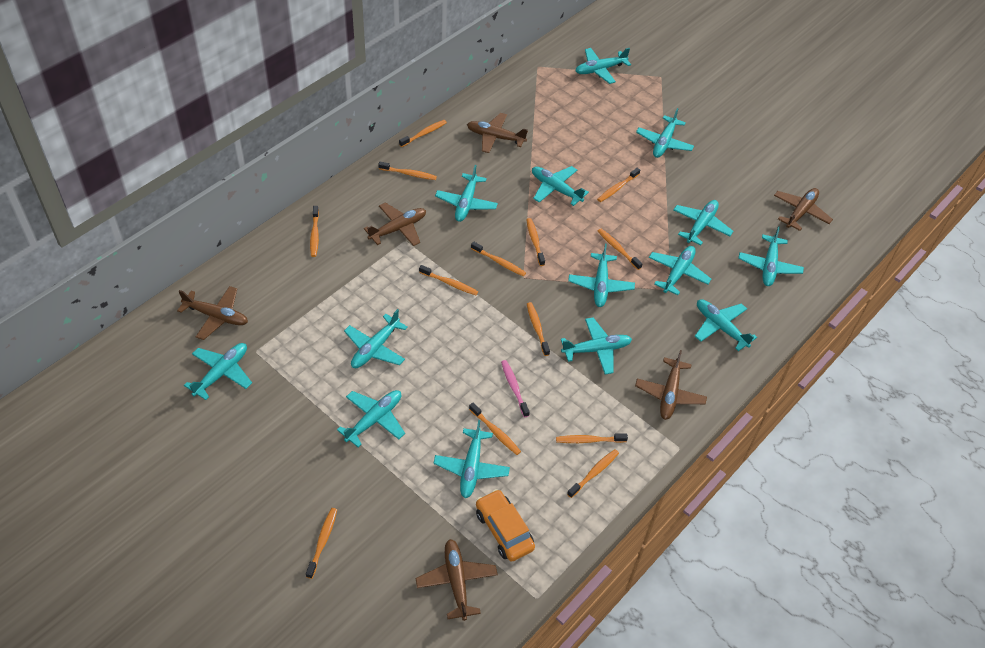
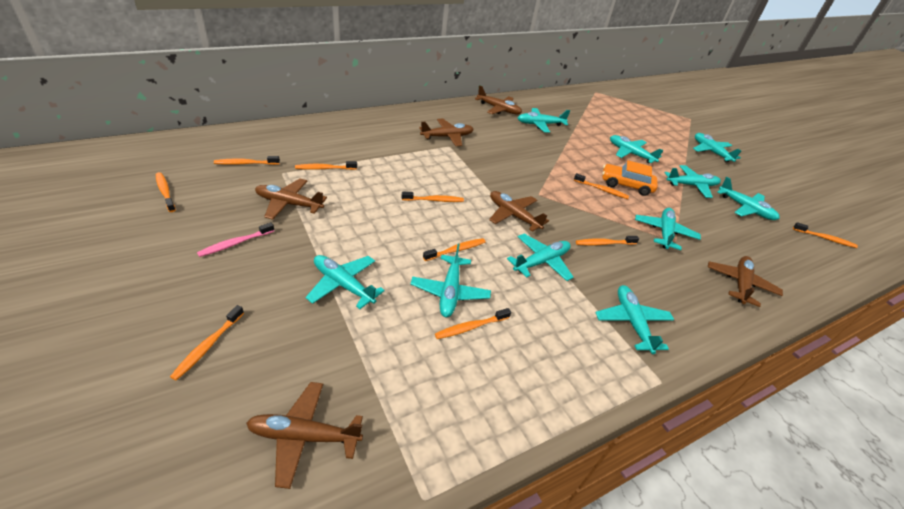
orange toothbrush: [306,508,337,579] [310,206,319,257] [378,162,437,180] [399,120,447,147] [419,265,478,295] [469,403,521,455] [471,242,526,277] [526,218,545,266] [527,302,550,356] [556,433,628,443] [567,449,619,498] [597,168,640,202] [598,229,643,270] = 13 -> [156,172,176,212] [170,305,244,380] [214,156,280,165] [295,161,357,170] [402,192,464,202] [423,238,486,261] [435,308,511,339] [574,173,629,199] [576,236,639,246] [793,222,858,248] = 10
turquoise plane: [184,343,252,400] [337,390,405,447] [344,309,408,368] [433,420,510,498] [435,165,498,222] [532,166,589,206] [561,317,632,375] [568,244,635,307] [575,48,631,84] [636,108,694,158] [649,246,711,295] [673,200,733,245] [695,299,757,351] [738,226,804,286] = 14 -> [305,255,385,309] [410,244,491,317] [507,234,574,281] [518,108,570,133] [595,285,674,354] [610,135,664,164] [635,208,701,250] [665,165,721,198] [693,133,741,163] [717,177,780,220] = 10

